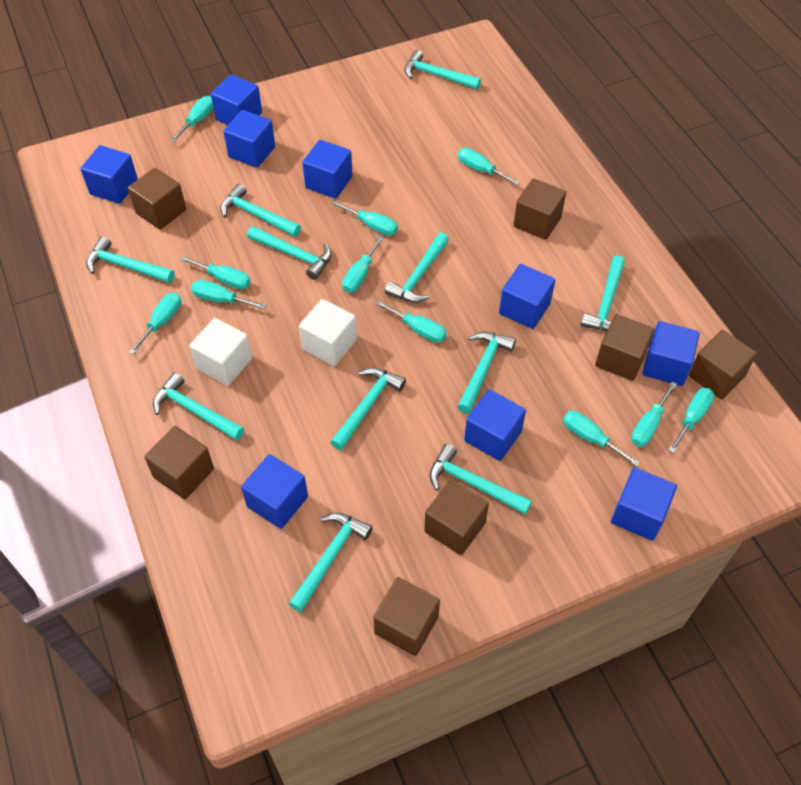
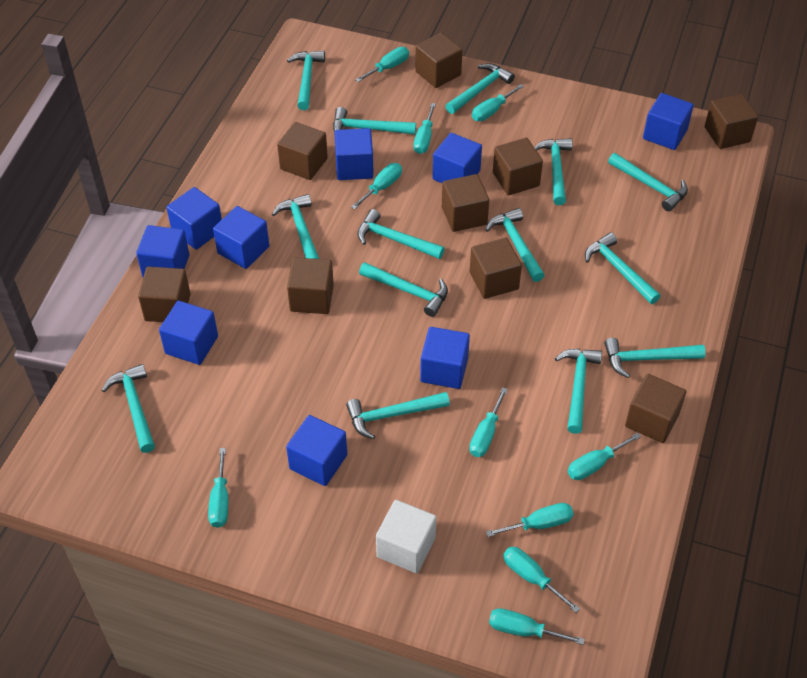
brown cube: [128,168,186,230] [144,426,214,499] [373,577,440,656] [424,479,489,555] [513,178,566,240] [595,314,655,381] [689,330,757,399] = 7 -> [138,267,190,322] [277,122,328,180] [287,257,334,314] [415,33,462,88] [442,174,489,232] [470,238,522,299] [493,138,543,195] [625,374,686,443] [705,94,758,149] = 9
turquoise hammer: [86,236,175,283] [153,372,244,440] [220,184,301,237] [247,226,332,280] [289,513,373,612] [330,367,406,450] [384,232,449,303] [404,50,481,89] [430,444,532,514] [457,331,516,413] [581,256,625,331] = 11 -> [102,364,155,453] [272,194,319,259] [287,51,325,110] [333,107,416,135] [346,392,450,439] [357,209,445,259] [359,262,448,317] [446,63,515,114] [486,208,545,282] [534,138,572,205] [555,349,602,434] [585,233,661,304] [604,338,706,378] [608,153,688,211] = 14
turquoise screwdriver: [129,293,181,354] [170,96,214,142] [180,256,251,289] [191,280,266,309] [331,201,398,236] [342,235,384,293] [375,301,447,343] [458,148,520,185] [563,411,640,467] [631,382,677,447] [668,388,714,453] = 11 -> [208,448,228,528] [351,163,402,209] [355,47,409,82] [413,103,436,154] [469,387,508,457] [472,84,524,121] [486,503,574,537] [489,608,585,645] [503,547,580,613] [568,433,641,480] = 10
white cube: [189,318,252,386] [299,299,357,366] = 2 -> [376,500,436,573] = 1

